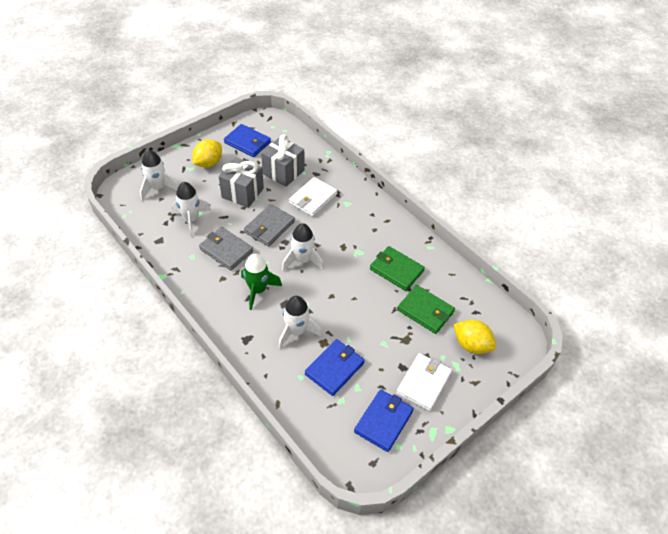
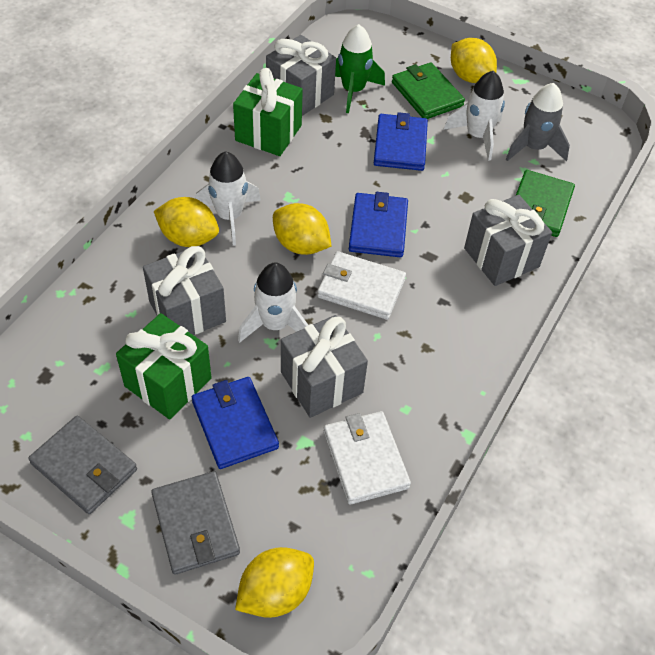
green gift: none = 0 -> [116,313,212,419] [233,68,303,156] = 2
grey gift: [219,157,264,208] [261,134,304,187] = 2 -> [143,246,226,335] [266,35,336,116] [281,315,368,418] [464,195,552,286] = 4
grey rocket: none = 0 -> [506,83,570,161] = 1
white rocket: [140,150,178,200] [171,182,211,237] [279,296,322,348] [282,223,324,270] = 4 -> [195,151,261,246] [238,263,308,343] [444,71,505,161] = 3
yellow lemon: [192,139,222,167] [454,320,496,354] = 2 -> [154,197,219,247] [235,547,314,618] [273,203,332,255] [451,38,497,83] = 4

